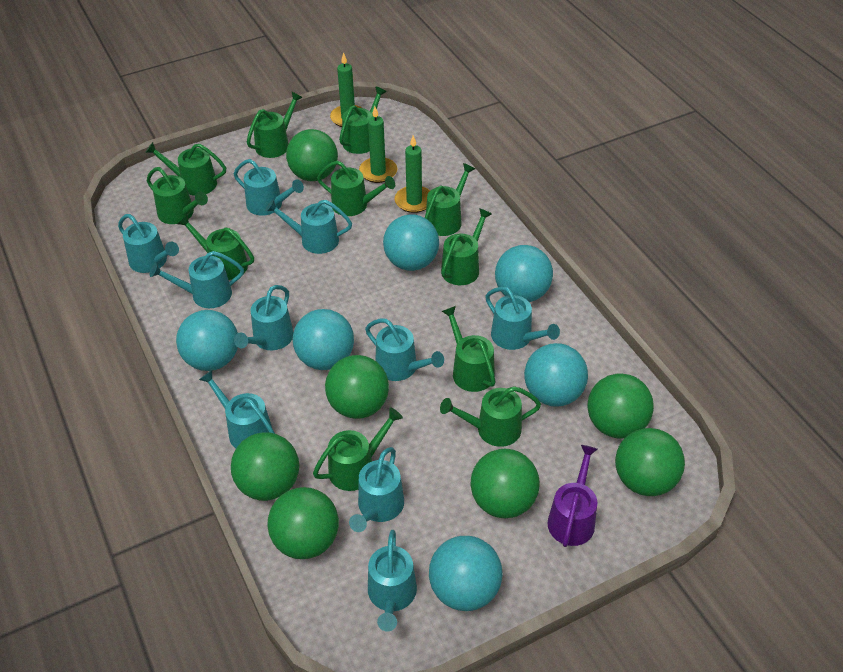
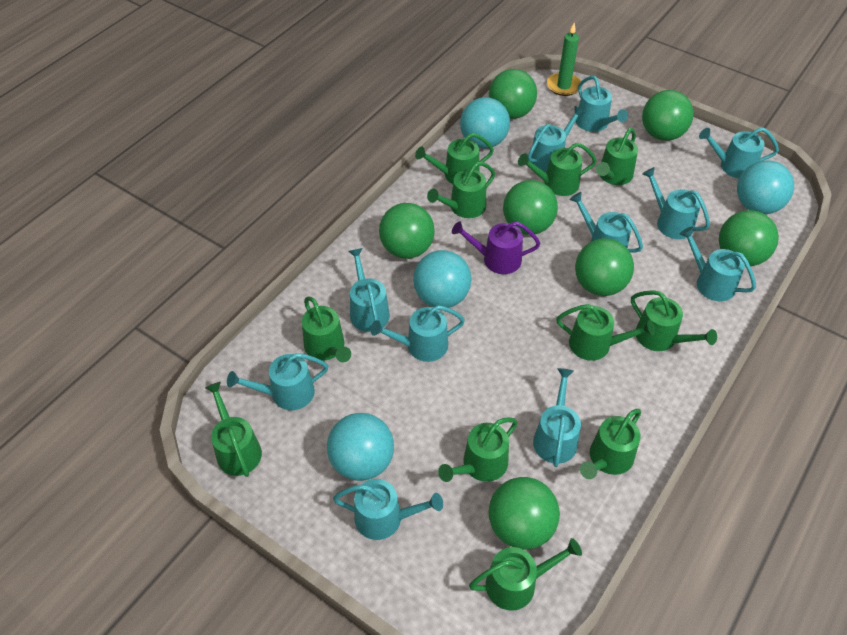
green candle: [330,52,362,127] [359,107,397,183] [395,135,430,213] = 3 -> [547,23,581,96] = 1
turquoise ball: [176,310,238,371] [293,309,354,370] [383,214,439,271] [429,536,503,611] [495,245,553,302] [524,343,588,407] = 6 -> [327,413,394,481] [413,250,471,308] [460,97,510,148] [737,160,794,214] = 4
turquoise watering can: [118,214,179,273] [150,251,244,308] [199,370,275,448] [234,159,304,216] [234,285,294,350] [265,199,352,254] [349,447,404,532] [365,318,444,381] [368,530,417,632] [485,287,560,350] = 10 -> [227,353,328,410] [333,479,443,540] [349,248,390,332] [370,305,465,362] [528,106,585,172] [533,368,581,467] [569,192,643,253] [576,76,628,132] [642,167,710,239] [680,227,756,301] [699,128,779,178] = 11

